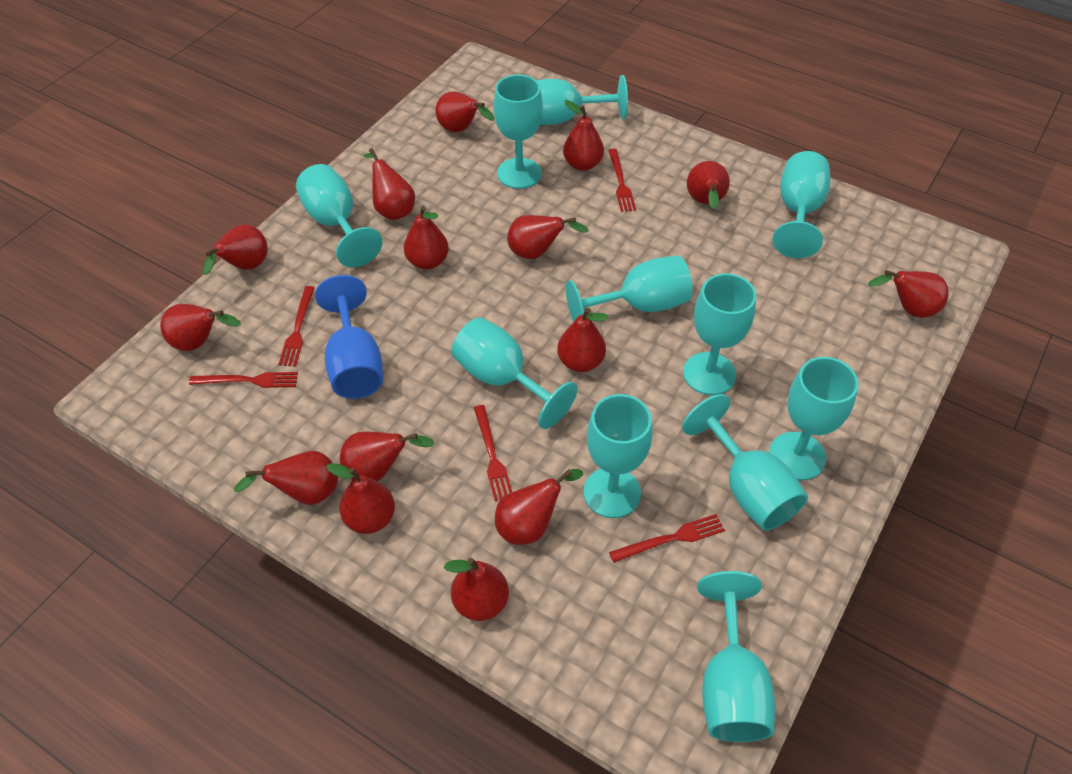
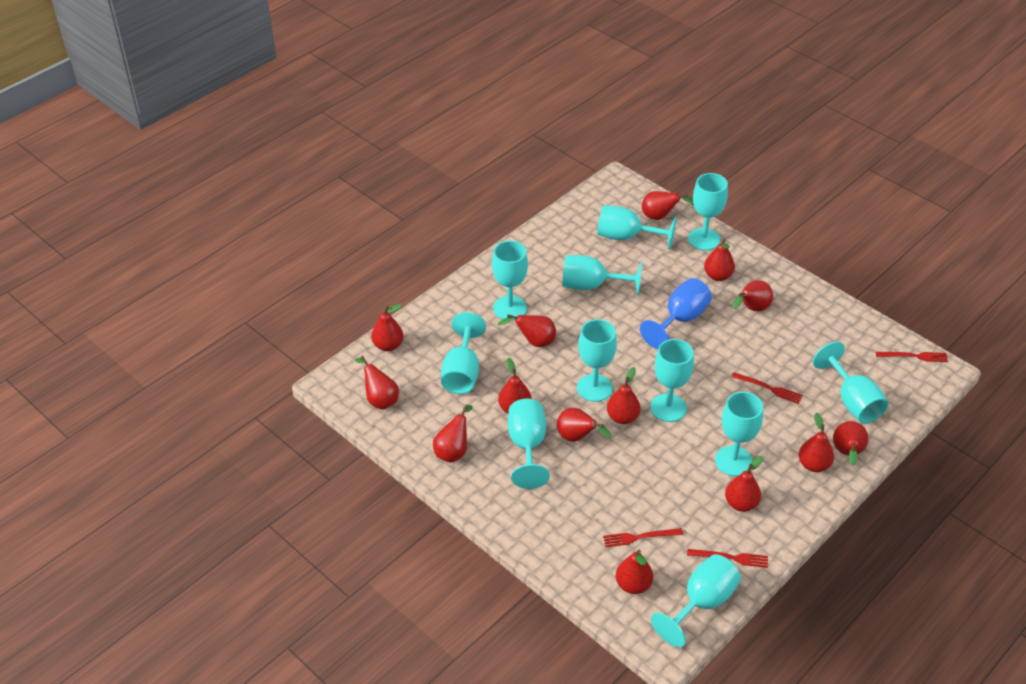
red fork: [189,372,298,388] [278,286,315,367] [474,405,512,501] [608,149,636,212] [609,514,725,563] = 5 -> [603,528,683,547] [687,549,768,568] [731,372,803,404] [876,352,948,362] = 4
red pear: [160,304,241,351] [203,224,268,275] [234,451,338,505] [326,463,395,534] [340,431,435,481] [364,148,415,220] [404,206,449,270] [435,91,494,132] [444,557,509,621] [495,469,583,545] [507,215,589,259] [557,308,609,372] [563,100,604,171] [687,161,730,209] [868,270,949,318] = 15 -> [355,356,399,410] [371,304,403,351] [433,405,473,463] [498,314,556,347] [498,358,532,414] [557,408,612,442] [607,367,641,424] [616,550,653,594] [642,191,693,220] [704,238,735,281] [725,456,763,512] [732,280,773,312] [799,413,834,472] [833,421,869,466] = 14

